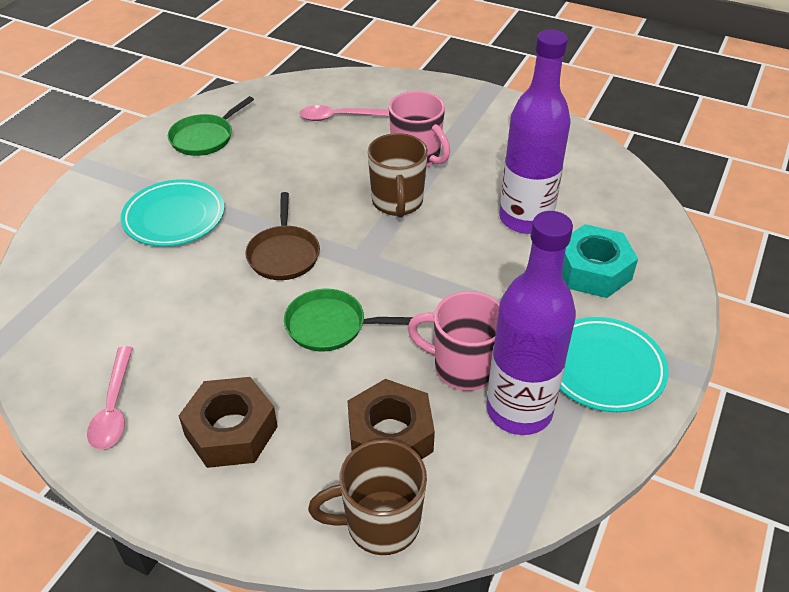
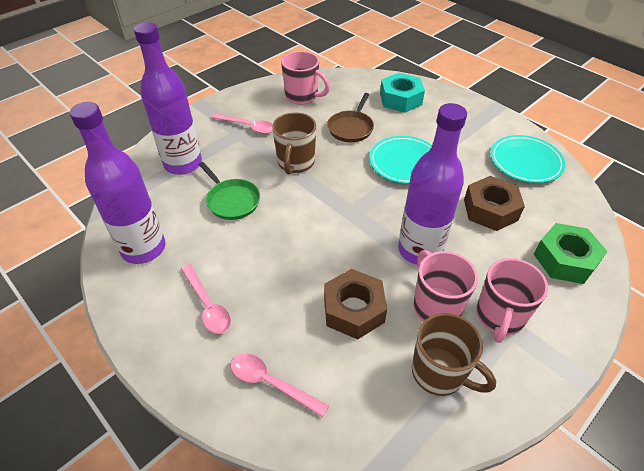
green nut: none = 0 -> [534,223,608,284] = 1
green pan: [168,96,254,156] [284,289,413,351] = 2 -> [199,162,260,220] = 1
pink mug: [389,91,450,167] [408,291,500,391] = 2 -> [281,51,330,105] [413,250,478,322] [476,258,548,343] = 3
pink spoon: [87,346,133,450] [299,105,389,121] = 2 -> [181,264,231,334] [212,113,273,134] [231,353,329,417] = 3
purple bottle: [486,211,576,435] [499,30,570,234] = 2 -> [70,102,166,264] [134,22,202,175] [398,103,467,265] = 3

